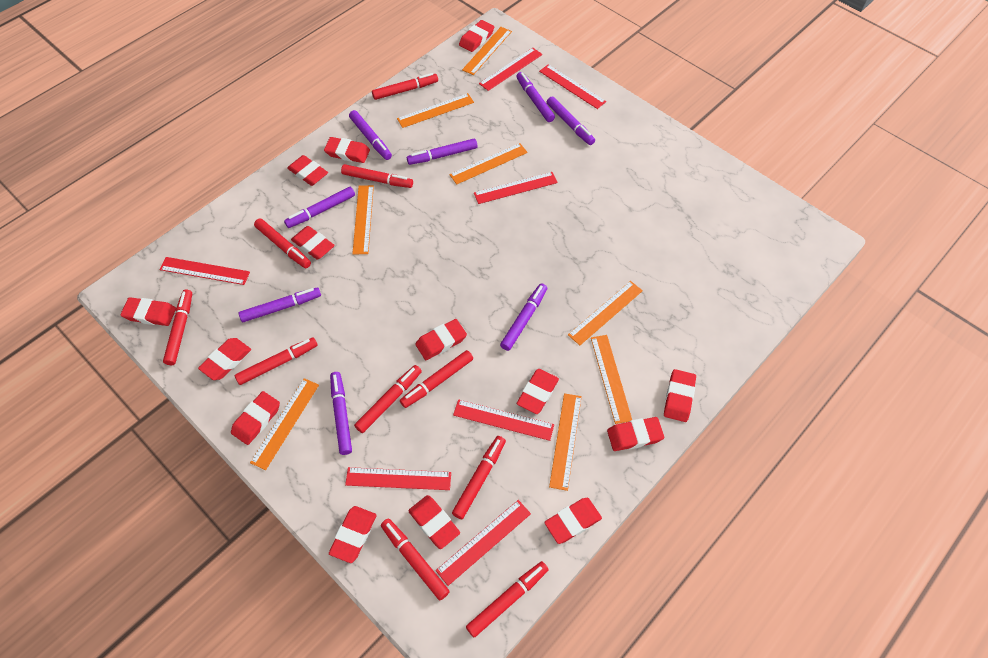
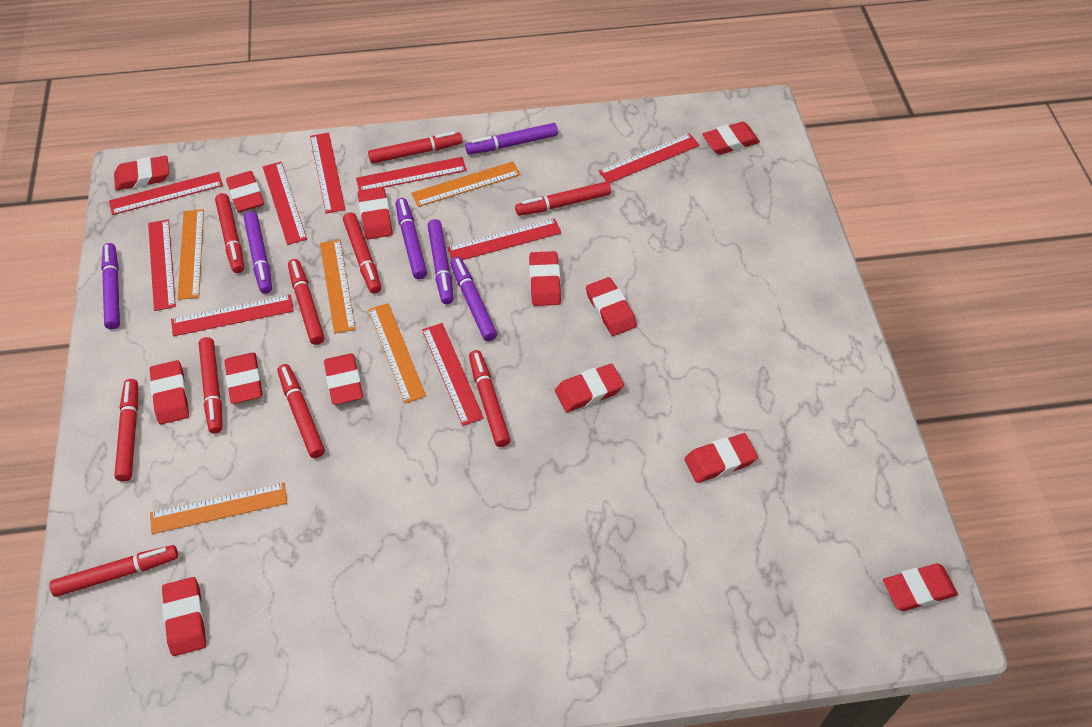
orange ruler: [250,378,319,470] [352,185,374,254] [397,93,474,128] [449,143,527,184] [462,27,512,75] [549,393,582,491] [568,281,643,346] [591,335,632,424] = 8 -> [150,482,287,534] [178,209,204,300] [320,239,356,334] [368,303,426,403] [411,161,521,207] = 5
purple marker: [239,287,321,322] [284,187,355,228] [330,372,352,455] [349,110,392,160] [407,139,477,165] [500,283,547,351] [516,72,555,122] [547,97,595,145] = 8 -> [101,243,120,329] [244,211,272,294] [396,198,427,279] [427,219,454,304] [450,257,497,341] [465,123,558,154] = 6
red eraser: [121,297,176,326] [198,338,251,380] [231,391,280,445] [287,155,328,186] [291,226,335,260] [324,137,370,163] [329,506,376,563] [408,495,460,549] [415,319,467,360] [459,20,494,52] [517,369,559,414] [544,498,602,544] [607,417,664,451] [664,369,696,422] = 14 -> [114,155,169,190] [150,360,189,424] [162,577,206,656] [224,352,262,404] [226,171,264,212] [324,353,363,405] [358,187,393,239] [529,251,561,306] [555,364,624,412] [586,277,637,336] [684,433,758,483] [703,122,760,155] [883,563,958,611] = 13
red ruler: [159,257,250,285] [345,467,451,490] [436,500,531,586] [453,399,554,441] [474,172,558,204] [479,48,542,91] [539,64,606,109] = 7 -> [109,172,223,215] [148,219,176,311] [171,295,294,336] [263,162,307,245] [310,133,346,214] [356,157,467,190] [422,323,484,426] [447,218,562,260] [599,133,700,183] = 9

